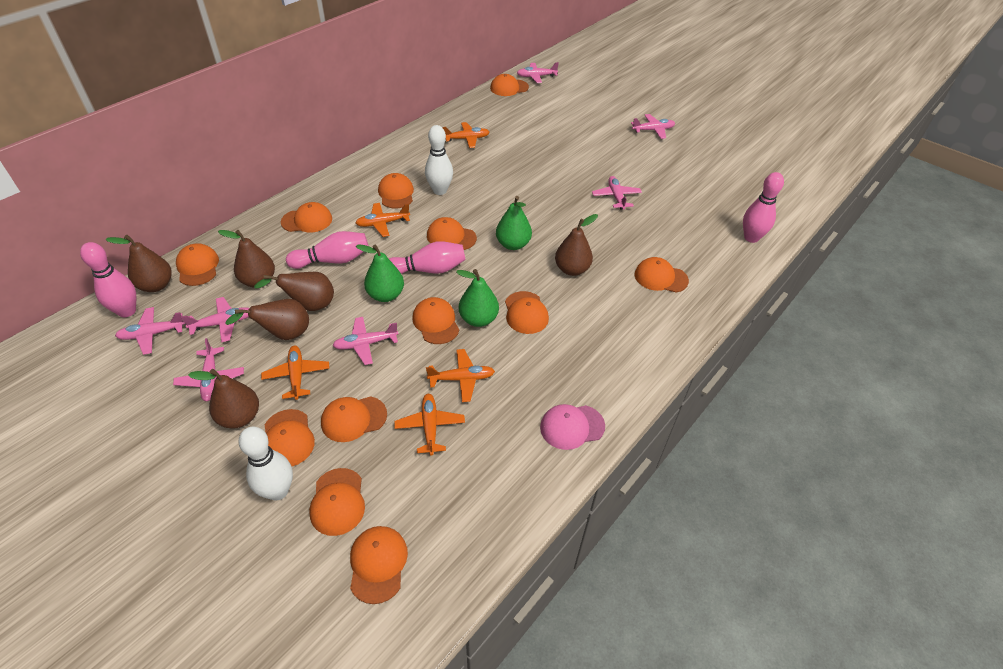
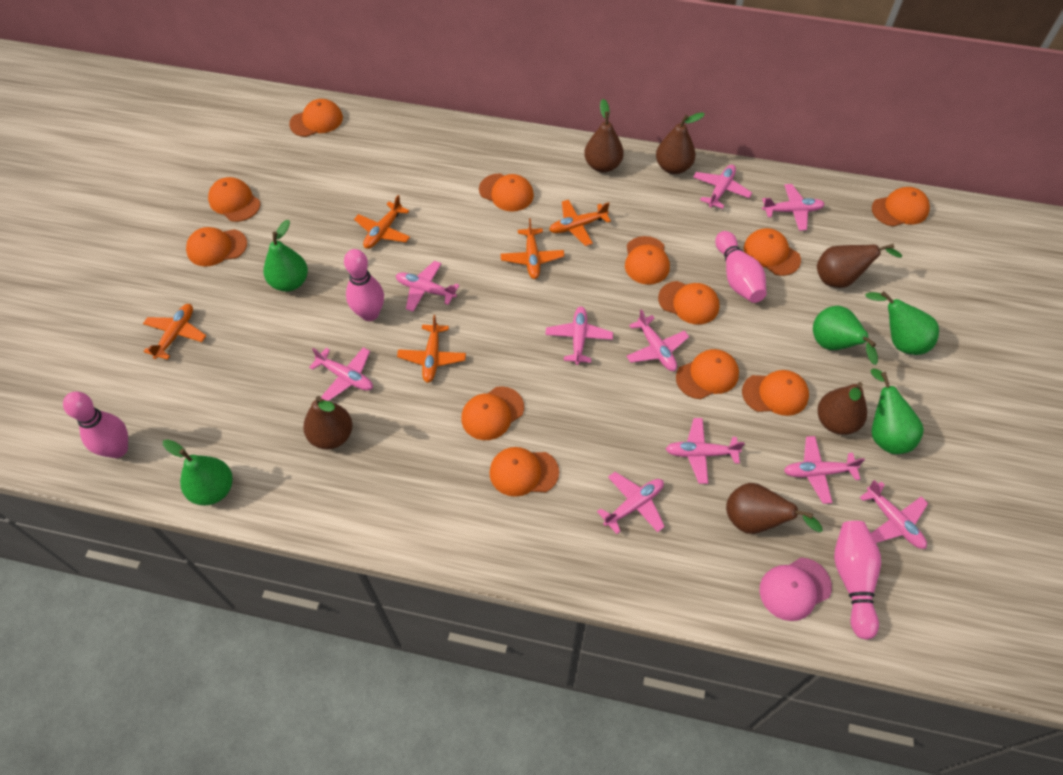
green pear: [356,244,404,302] [456,269,499,327] [496,196,532,250] = 3 -> [163,439,233,506] [264,220,308,292] [813,306,878,365] [865,291,939,355] [871,368,924,454] = 5
pink plane: [115,307,186,355] [173,338,244,401] [181,297,249,342] [333,317,398,365] [517,62,559,83] [592,176,642,210] [631,114,675,139] = 7 -> [309,347,373,401] [396,261,459,312] [545,307,613,365] [597,472,665,534] [626,309,689,371] [666,418,745,484] [693,164,752,209] [762,184,825,231] [784,436,865,504] [860,480,928,549] = 10
white bowling pin: [238,427,293,501] [425,125,453,195] = 2 -> none = 0

